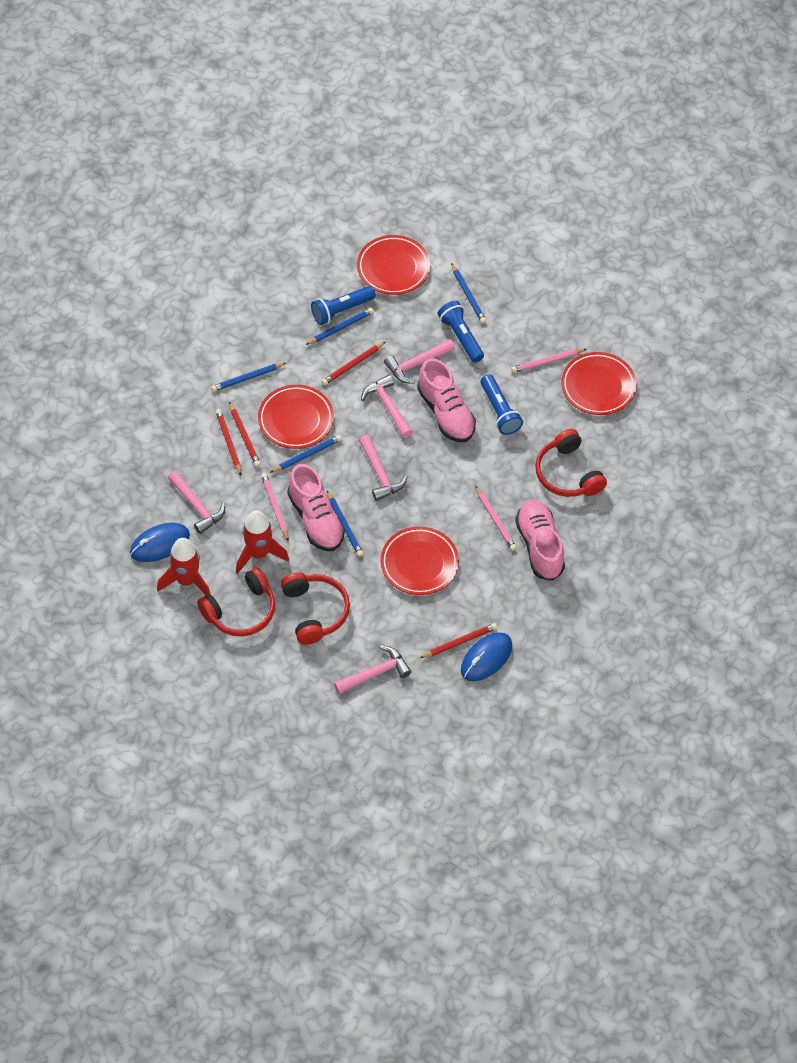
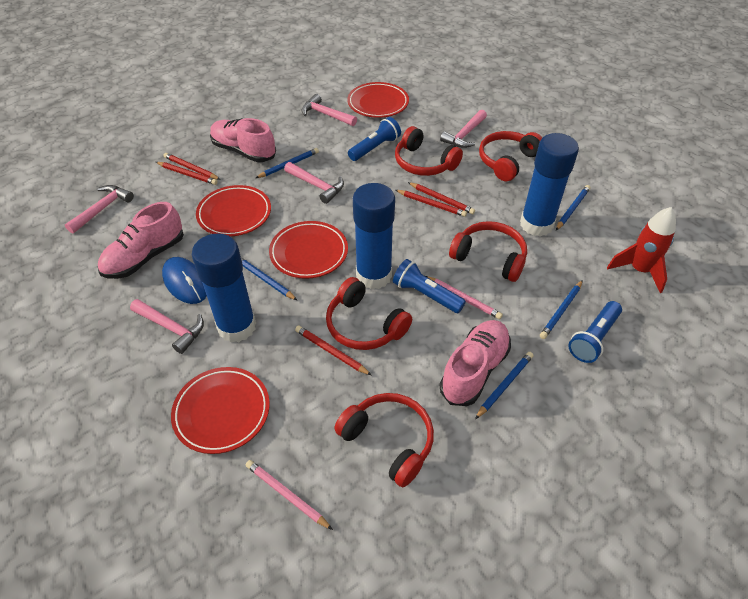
blue glue stick: none = 0 -> [192,234,256,343] [353,183,395,290] [520,133,579,237] = 3
blue mouse: [130,523,190,562] [461,633,512,681] = 2 -> [162,257,207,304] = 1
pink pencil: [261,473,289,541] [475,486,517,551] [511,349,586,373] = 3 -> [246,460,333,530] [426,276,503,319] = 2
red headphones: [197,567,275,636] [281,572,350,645] [535,429,607,497] = 3 -> [326,277,412,350] [334,393,434,487] [395,126,463,176] [449,221,527,282] [479,131,542,181] = 5
red pencil: [215,409,241,475] [229,402,261,467] [322,342,385,385] [420,623,497,658] = 4 -> [156,162,218,185] [164,153,221,180] [295,326,371,375] [396,190,467,217] [408,182,475,214] = 5
red rocket: [157,538,211,595] [236,510,289,574] = 2 -> [607,207,676,293] = 1

